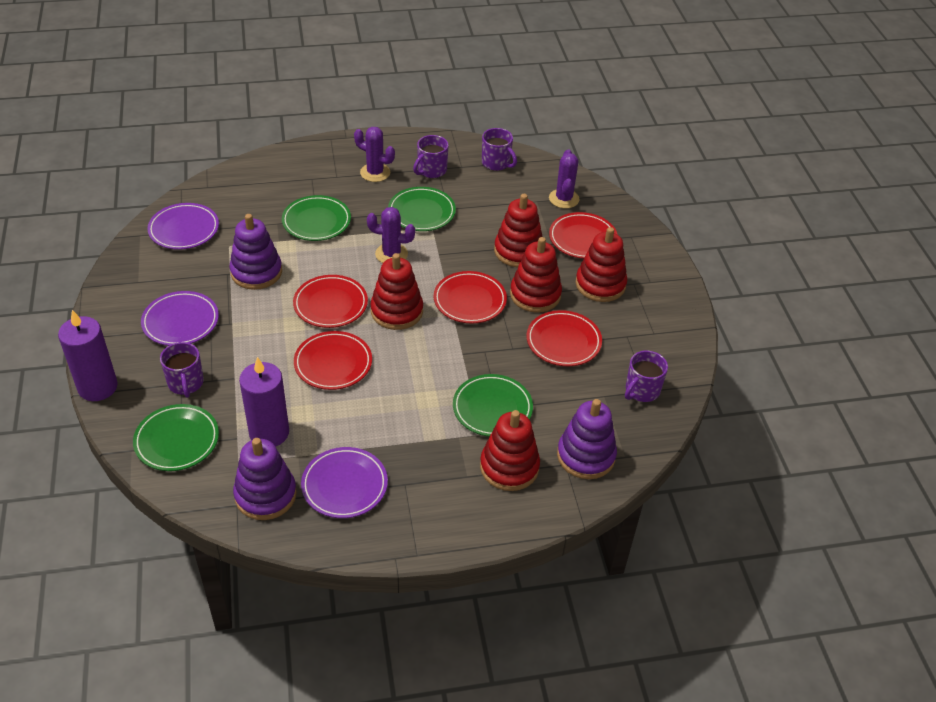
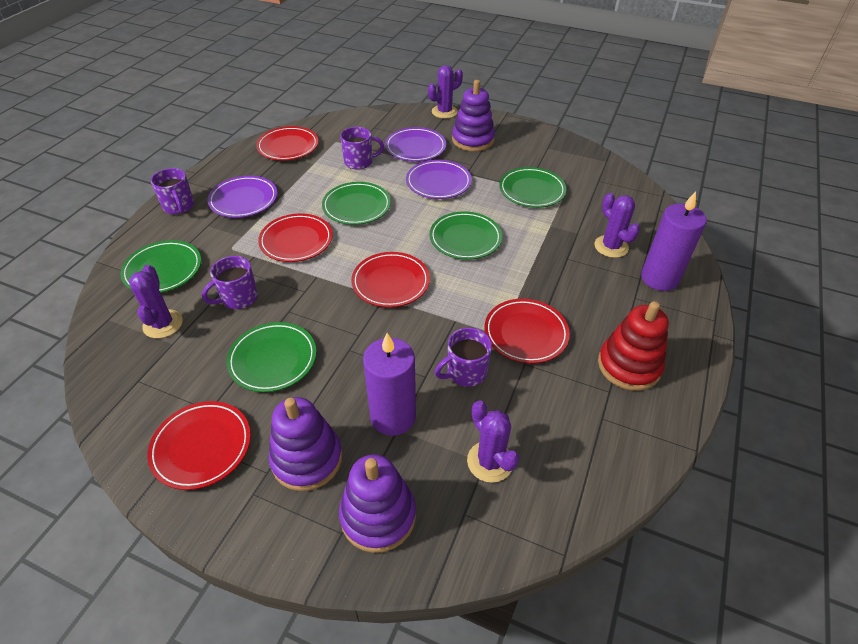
green plate: [133,404,219,471] [282,195,351,241] [388,187,456,231] [453,374,533,437] = 4 -> [120,240,201,293] [227,322,316,392] [322,182,391,225] [430,211,502,260] [499,167,567,208] = 5
purple cactus: [354,127,395,182] [367,207,415,263] [549,149,579,209] = 3 -> [129,265,183,338] [428,65,463,119] [467,400,520,483] [594,193,640,258] = 4
red stacking toy: [370,253,423,330] [480,410,540,491] [494,194,542,267] [510,237,562,313] [576,227,627,302] = 5 -> [598,301,669,391] = 1

